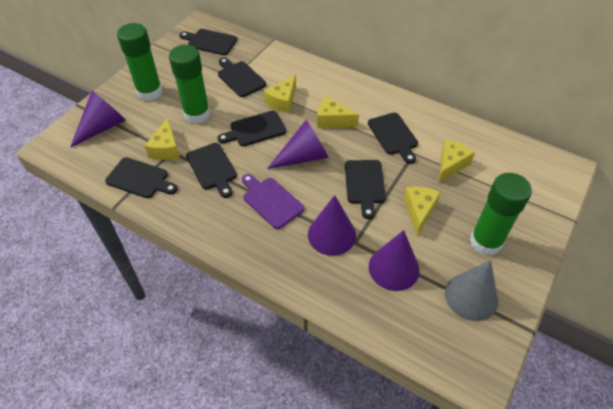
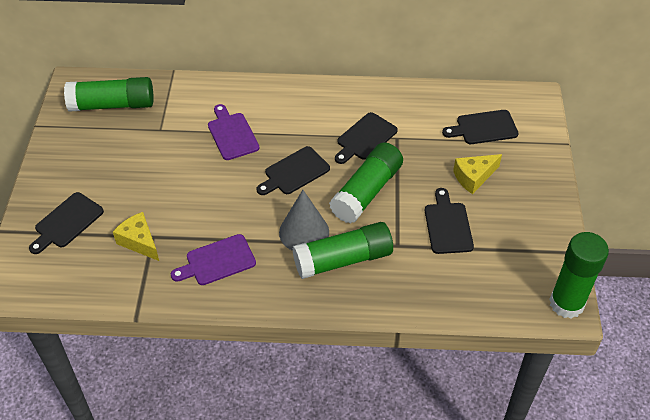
black cutting board: [105,157,178,198] [180,29,237,55] [186,143,237,198] [217,111,286,146] [218,58,266,97] [345,160,386,219] [368,112,418,164] = 7 -> [29,192,104,254] [257,146,330,195] [335,112,398,164] [425,188,474,254] [442,110,519,144] = 5
green glue stick: [117,23,162,101] [169,45,210,124] [470,173,532,255] = 3 -> [64,77,154,112] [292,222,393,279] [329,142,403,224] [549,232,609,319] = 4
purple cone: [70,91,126,148] [267,120,329,169] [308,195,356,256] [369,230,419,291] = 4 -> none = 0
purple cutting board: [242,174,304,229] = 1 -> [171,234,256,285] [208,104,260,160] = 2
yellow cheese: [145,117,180,160] [264,75,296,113] [317,97,359,128] [404,186,441,235] [439,139,475,183] = 5 -> [113,212,159,261] [453,154,502,194] = 2

